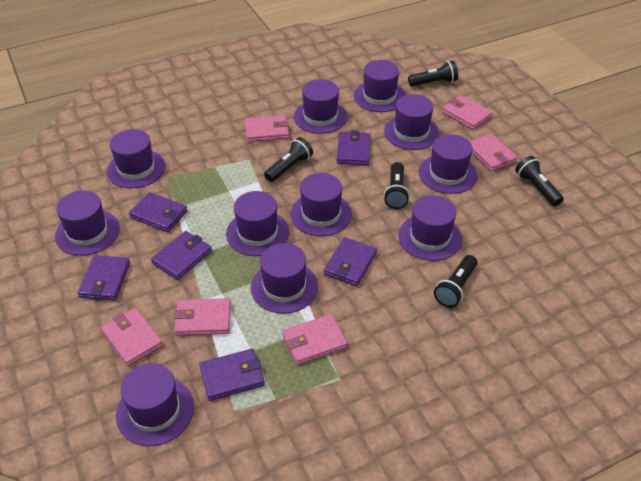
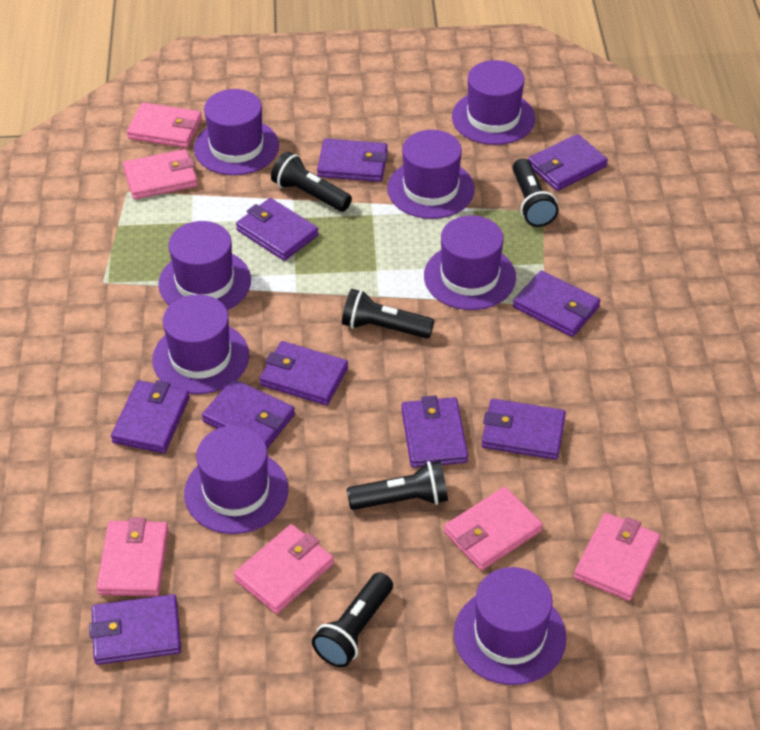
purple hat: [55,191,120,256] [107,129,166,188] [116,363,194,446] [226,191,289,256] [251,243,318,314] [290,173,352,236] [294,79,347,134] [354,60,405,112] [384,94,439,150] [398,195,462,261] [419,134,478,194] = 11 -> [152,294,249,394] [158,221,251,310] [184,426,289,534] [194,89,279,175] [387,130,475,219] [424,215,516,310] [452,60,535,145] [454,567,566,685] = 8
purple wallet: [78,255,130,301] [129,192,187,232] [151,231,212,280] [199,349,264,401] [324,237,377,286] [337,130,371,165] = 6 -> [89,594,181,665] [111,380,190,453] [202,379,295,448] [236,198,319,261] [259,341,348,405] [317,139,388,182] [401,395,468,468] [482,399,566,460] [513,270,601,337] [528,134,608,191] = 10

